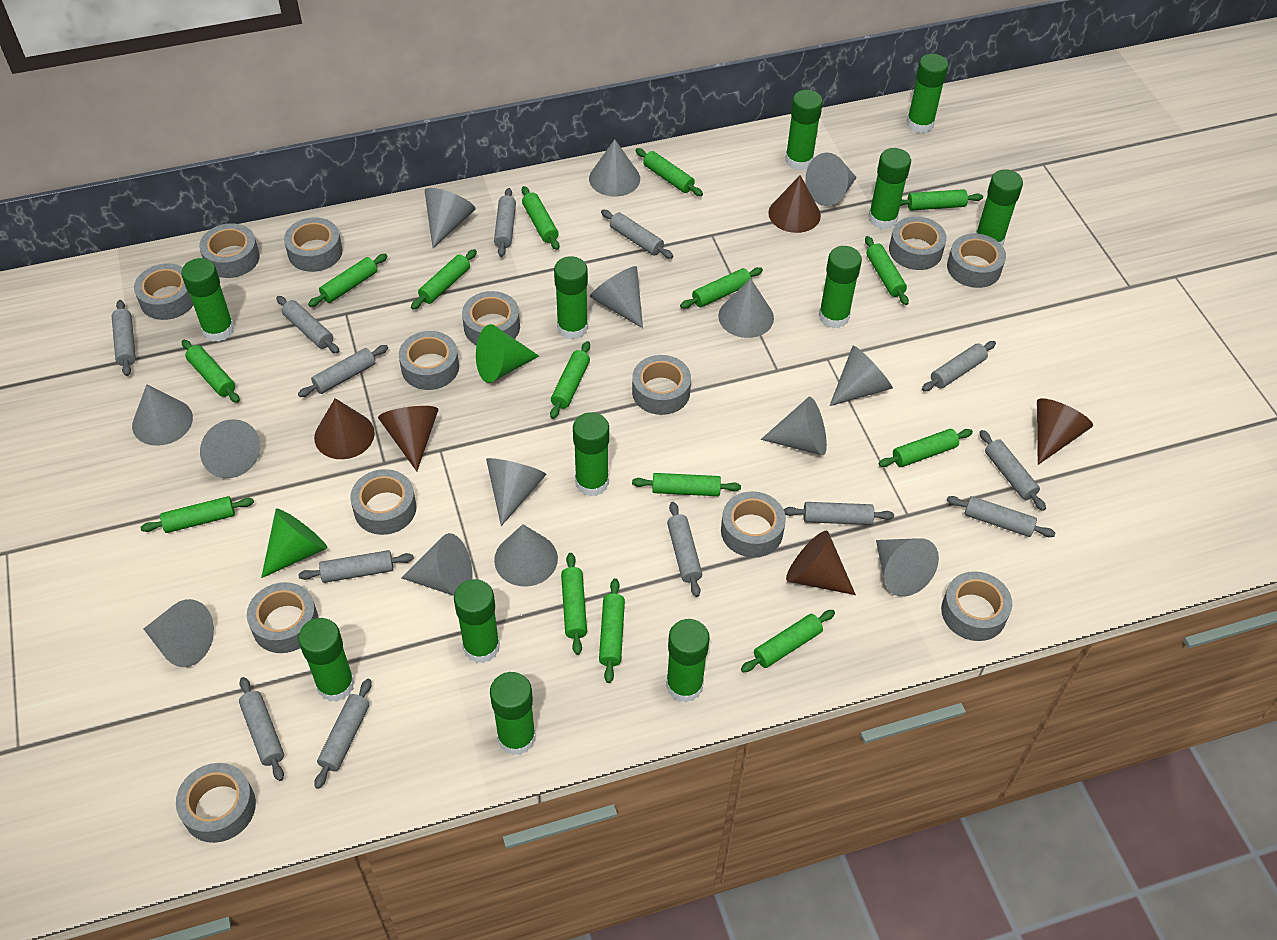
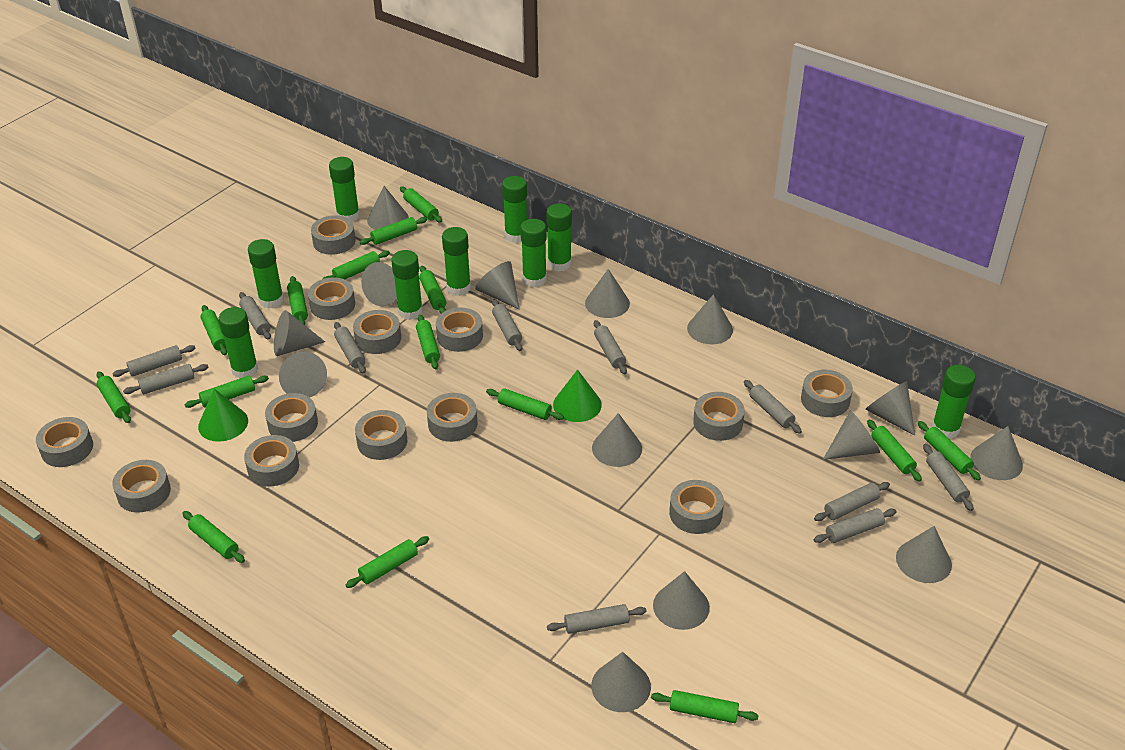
brown cone: [314,398,375,459] [378,406,438,471] [768,175,821,233] [786,531,856,595] [1037,398,1093,465] = 5 -> none = 0
green glue stick: [181,258,234,342] [298,618,355,702] [454,579,500,663] [490,672,536,755] [554,256,588,340] [573,412,609,496] [666,619,710,703] [785,90,823,170] [819,246,862,328] [869,148,911,229] [906,54,949,133] [976,169,1023,245] = 12 -> [219,307,258,379] [248,239,284,309] [329,157,360,222] [391,250,423,320] [442,227,471,296] [502,176,527,243] [521,219,547,287] [546,203,572,271] [932,365,976,439] = 9
grey rolling pin: [112,300,136,376] [239,677,284,781] [276,296,339,354] [298,345,388,397] [298,550,414,583] [314,679,372,789] [494,188,516,257] [601,210,673,259] [667,502,702,597] [784,502,894,525] [922,341,996,391] [946,496,1055,537] [979,430,1046,511] = 13 -> [112,345,196,377] [123,364,209,394] [239,292,271,340] [334,322,366,374] [492,299,522,351] [547,604,647,634] [594,320,627,374] [744,380,802,434] [814,482,890,521] [814,508,897,543] [923,444,974,511] = 11

